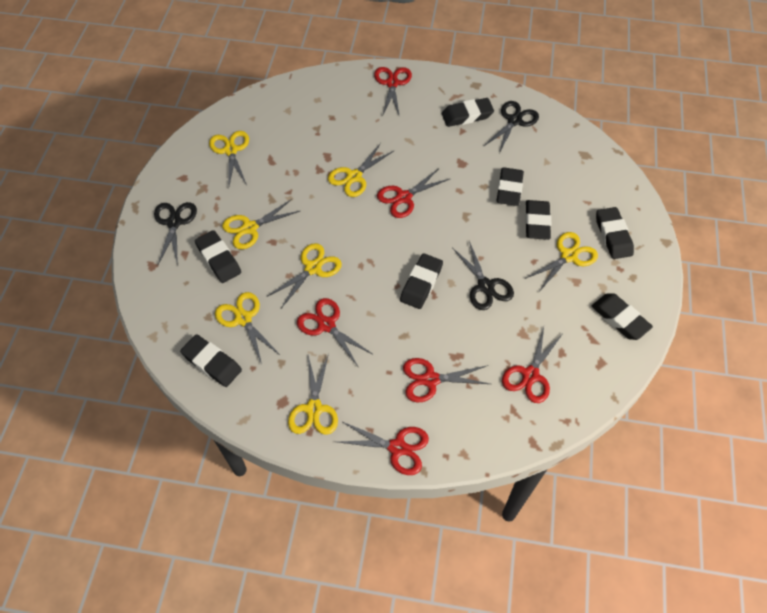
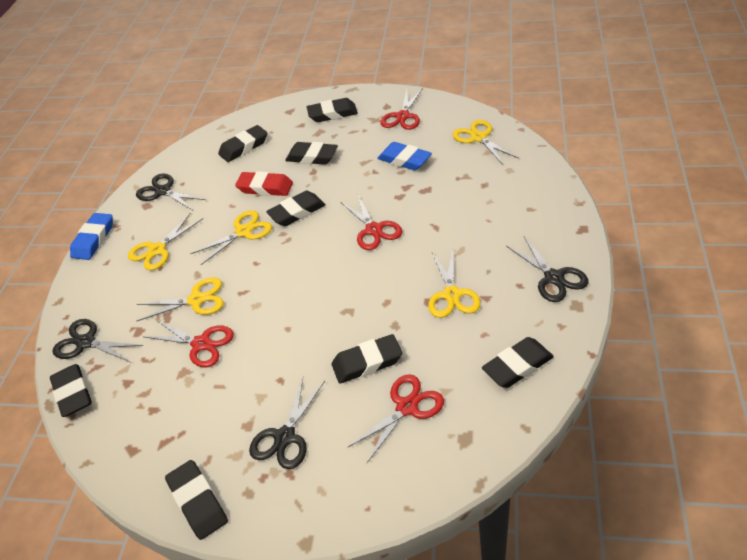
black scissors: [154,202,197,266] [453,241,514,310] [484,101,539,153] = 3 -> [52,319,144,362] [136,173,206,210] [249,378,325,469] [506,237,589,302] = 4
blue eraser: none = 0 -> [70,213,113,260] [377,142,432,170] = 2
red eraser: none = 0 -> [235,171,293,196] = 1
red scissors: [297,298,374,368] [338,421,429,475] [374,67,412,117] [377,168,451,218] [403,358,490,402] [502,327,562,403] = 6 -> [143,319,234,367] [341,195,402,250] [348,374,444,463] [380,88,423,130] = 4
yellow scissors: [209,131,249,186] [215,292,281,364] [222,199,300,249] [267,243,342,308] [288,354,338,434] [328,143,394,197] [525,232,598,290] = 7 -> [128,213,203,270] [136,278,223,321] [190,210,272,265] [428,249,481,318] [452,120,518,164] = 5

